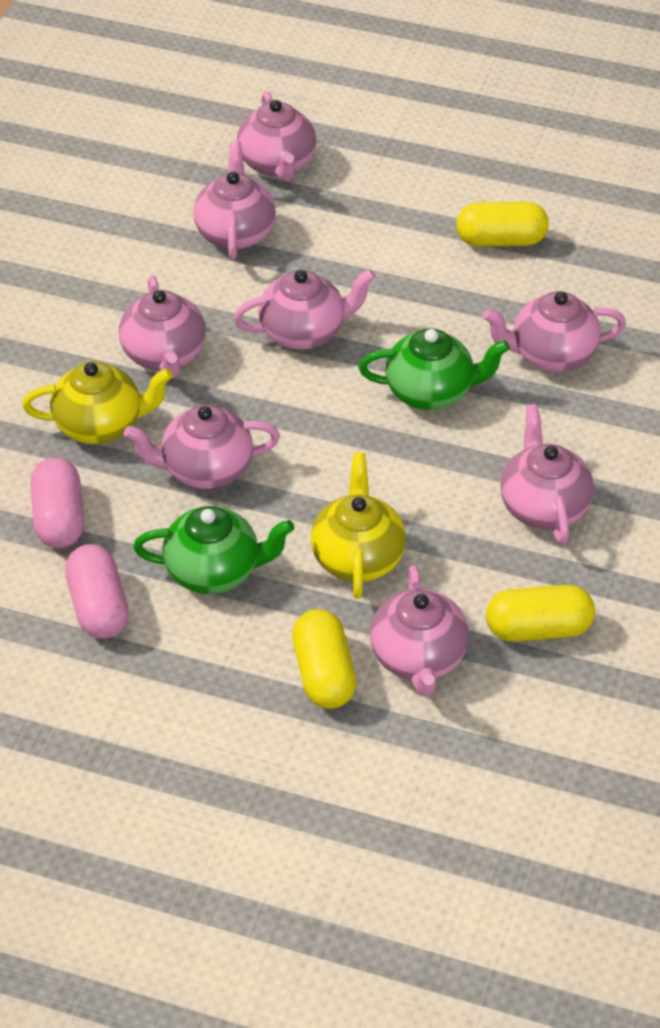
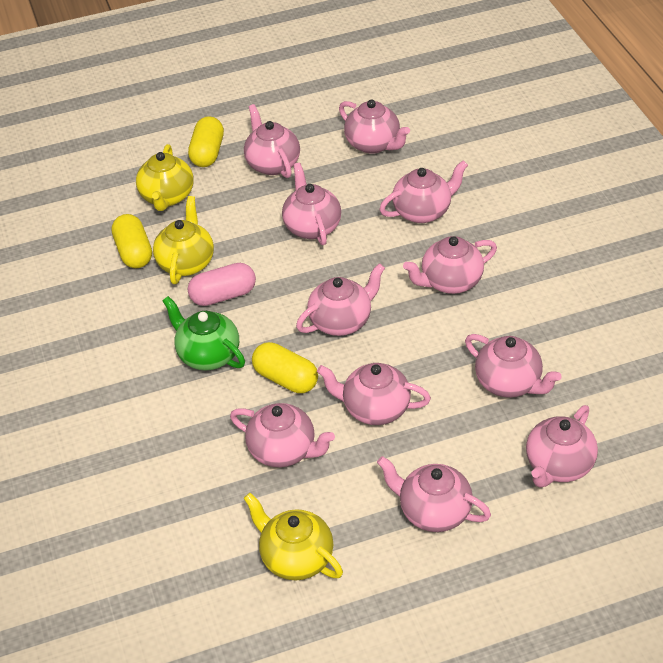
green teapot: [133,506,294,594] [359,328,510,410] = 2 -> [162,296,245,371] = 1
pink capsule: [30,457,84,548] [65,544,129,639] = 2 -> [188,263,256,306] = 1
pink teapot: [119,275,206,378] [124,405,280,489] [193,141,276,259] [234,269,376,350] [237,91,316,181] [370,565,469,696] [483,291,626,372] [500,404,594,544] = 8 -> [230,403,335,468] [244,104,300,178] [282,163,341,245] [296,263,385,336] [317,363,431,425] [339,100,410,154] [377,456,491,532] [379,160,468,223] [403,236,497,294] [465,334,562,398] [526,405,598,488] = 11
yellow teapot: [22,361,173,444] [311,453,406,599] = 2 -> [136,144,194,211] [153,196,214,284] [244,493,343,580] = 3

